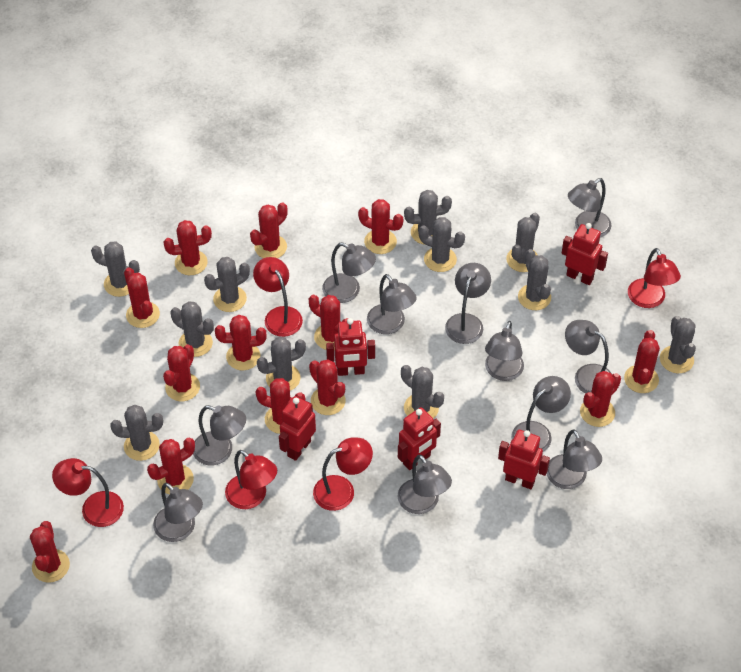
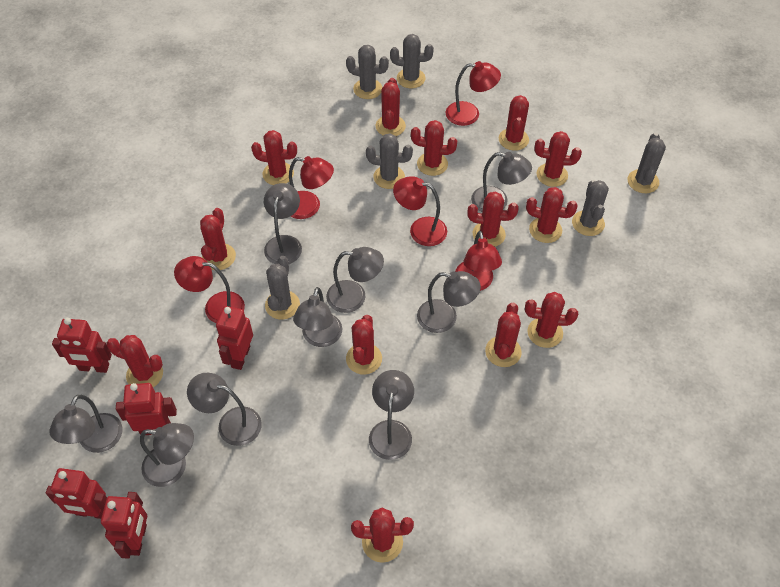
grey cactus: [91,241,140,297] [110,405,163,461] [171,301,214,357] [204,257,250,312] [257,337,306,391] [401,365,444,418] [404,190,452,245] [418,217,465,272] [506,213,540,272] [518,249,551,310] [660,316,696,373] = 11 -> [265,256,300,320] [346,45,389,99] [366,133,413,189] [390,34,434,88] [572,180,609,236] [627,133,666,193] = 6
grey lamp: [153,483,203,542] [193,405,246,465] [322,242,376,303] [367,274,417,334] [398,455,452,514] [445,263,491,344] [485,321,524,381] [511,376,571,452] [547,429,602,489] [565,320,612,394] [568,178,612,237] = 11 -> [49,395,122,453] [140,423,194,487] [187,373,262,446] [264,183,302,264] [293,287,342,347] [326,247,384,313] [369,370,414,460] [417,271,481,333] [471,152,532,212] = 9

